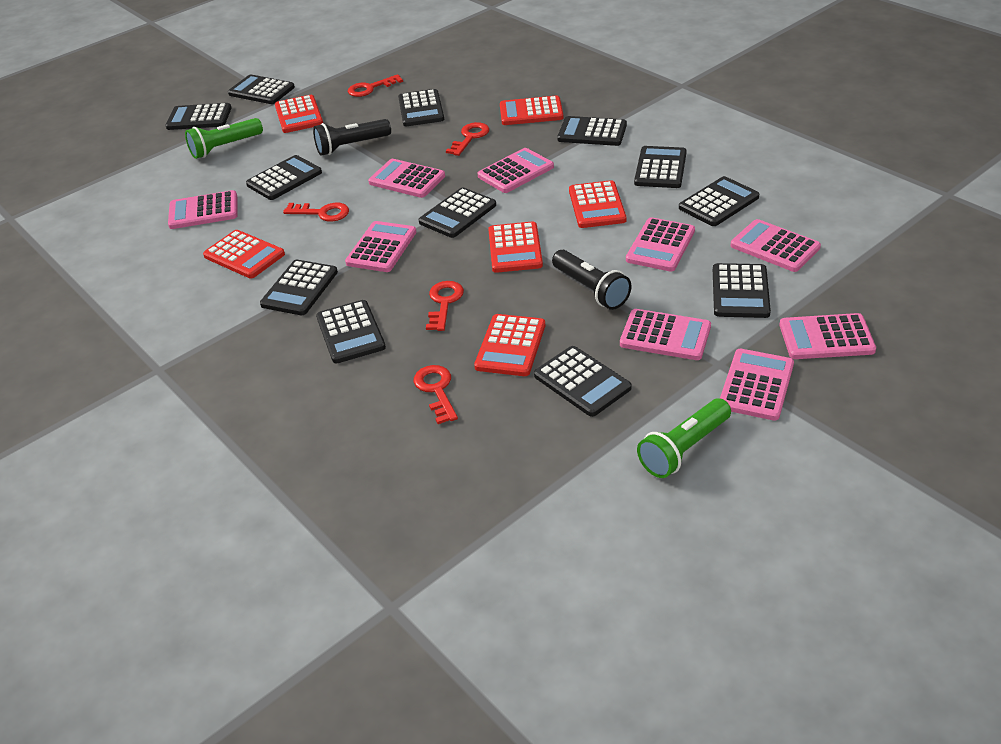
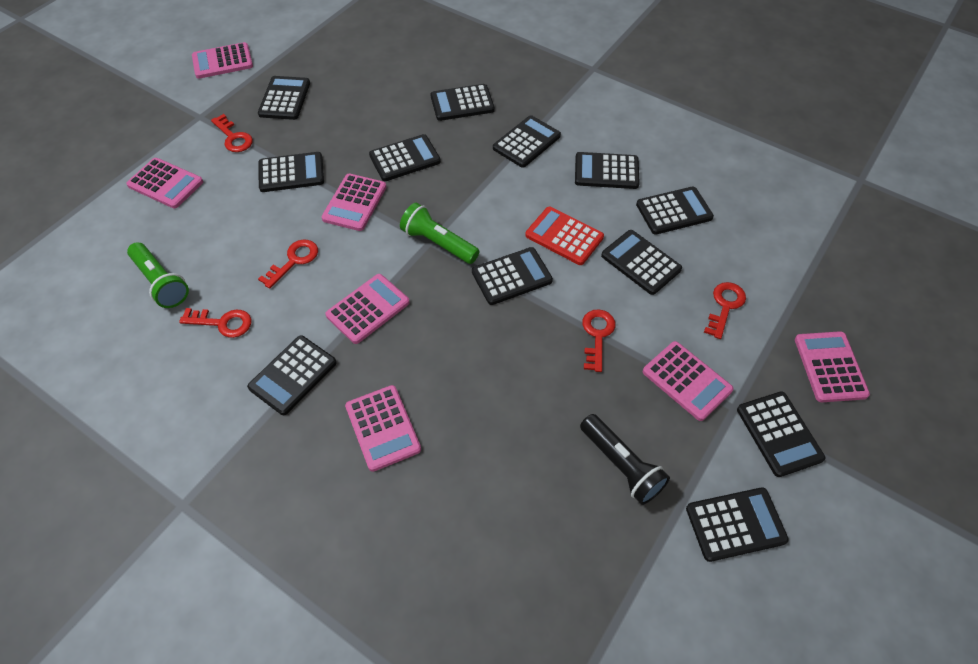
black flashlight: [313,119,391,156] [552,250,632,310] = 2 -> [580,414,670,505] = 1
pink calculator: [168,190,237,229] [345,221,416,272] [368,159,445,198] [478,148,554,193] [620,309,711,360] [626,217,695,271] [720,349,794,421] [731,219,821,272] [779,313,876,359] = 9 -> [126,158,203,208] [192,42,253,79] [321,174,386,231] [325,274,410,344] [345,385,421,472] [643,341,734,421] [795,331,870,402] = 7
red calculator: [203,230,285,278] [275,95,323,133] [474,314,545,376] [488,221,543,273] [500,96,563,125] [569,180,626,228] = 6 -> [525,207,604,265] = 1

